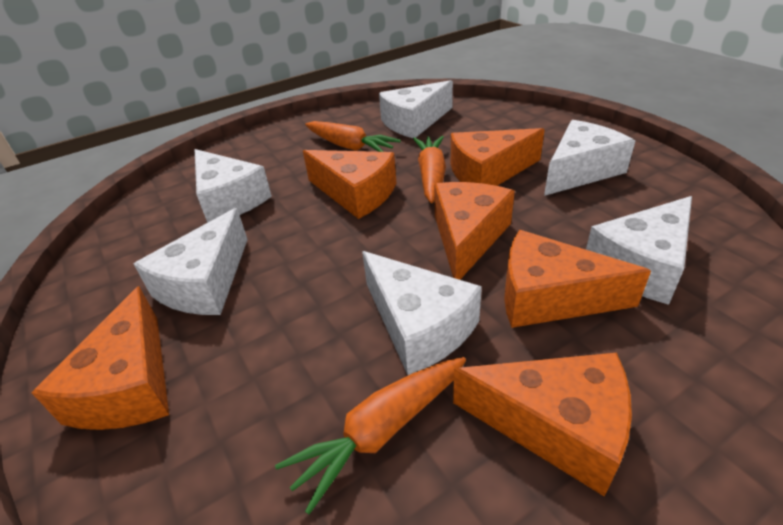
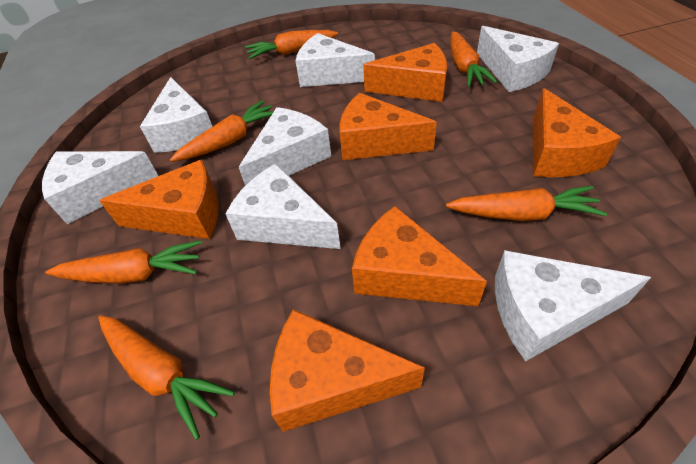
orange carrot: [275,357,466,514] [305,121,401,152] [413,136,446,203] = 3 -> [45,240,202,284] [98,315,235,440] [170,100,274,162] [245,30,338,59] [446,186,607,221] [450,31,497,87] = 6
white cheese: [134,208,248,315] [195,149,272,223] [362,251,482,375] [379,80,453,138] [544,120,635,196] [586,196,692,305] = 6 -> [42,151,158,224] [140,77,213,153] [225,164,341,249] [238,107,331,186] [295,33,375,87] [477,26,559,92] [495,250,651,361] = 7

